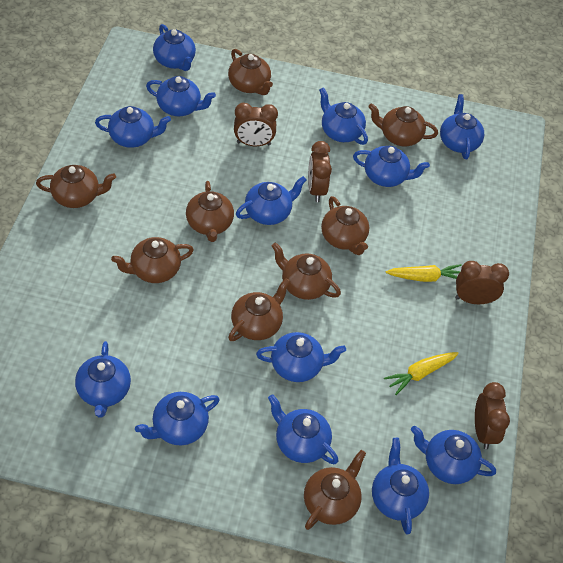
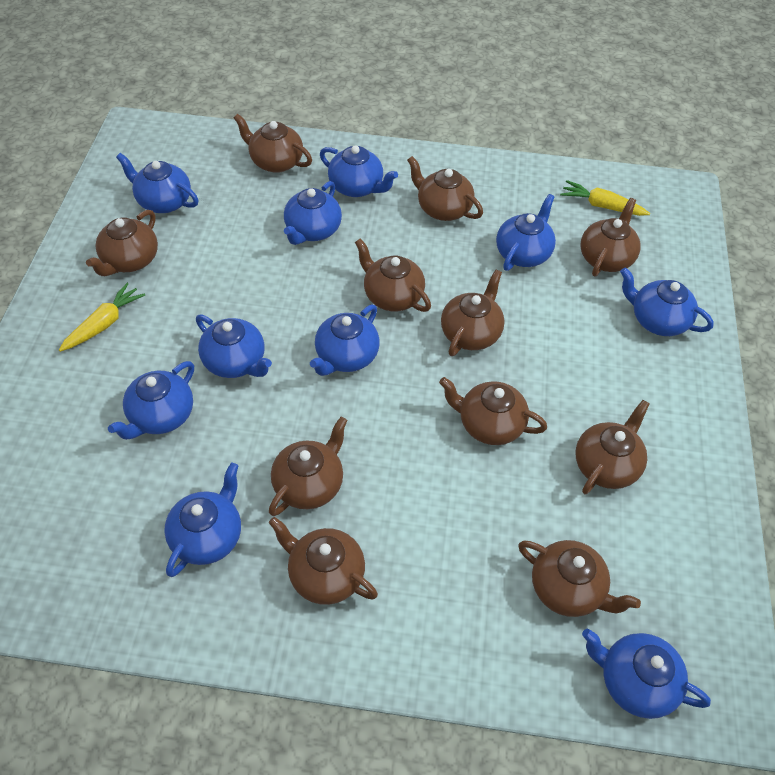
blue teapot: [75,341,131,418] [95,106,171,148] [135,392,220,445] [146,76,216,116] [153,24,196,71] [236,176,307,225] [256,332,346,382] [268,394,338,464] [319,87,368,145] [353,146,430,187] [372,438,429,535] [411,426,496,484] [440,94,484,159] = 13 -> [108,361,194,440] [116,153,198,213] [164,463,241,577] [196,314,272,378] [284,181,342,245] [310,305,380,376] [320,145,398,197] [496,194,556,271] [582,628,711,719] [620,267,714,336] = 10
brown clock: [234,103,278,146] [308,141,332,202] [455,261,509,304] [475,382,510,449] = 4 -> none = 0
brown teapot: [36,165,116,208] [111,237,194,283] [186,181,234,242] [228,49,273,95] [228,278,290,341] [272,242,341,300] [304,450,366,530] [321,196,369,255] [368,103,438,146] = 9 -> [86,210,158,276] [234,114,312,173] [269,417,347,516] [269,517,378,605] [355,238,431,312] [407,156,483,221] [439,377,547,445] [441,270,505,356] [518,540,641,617] [575,400,650,494] [580,198,641,276] = 11

